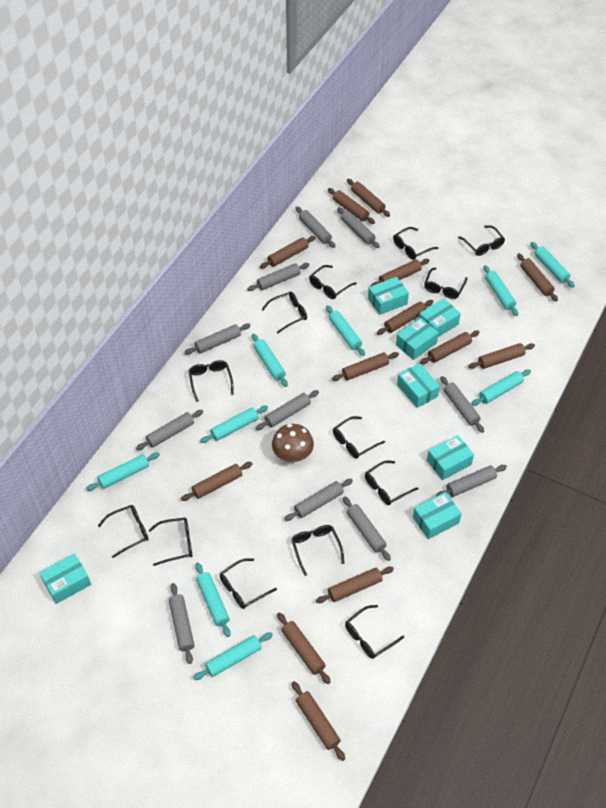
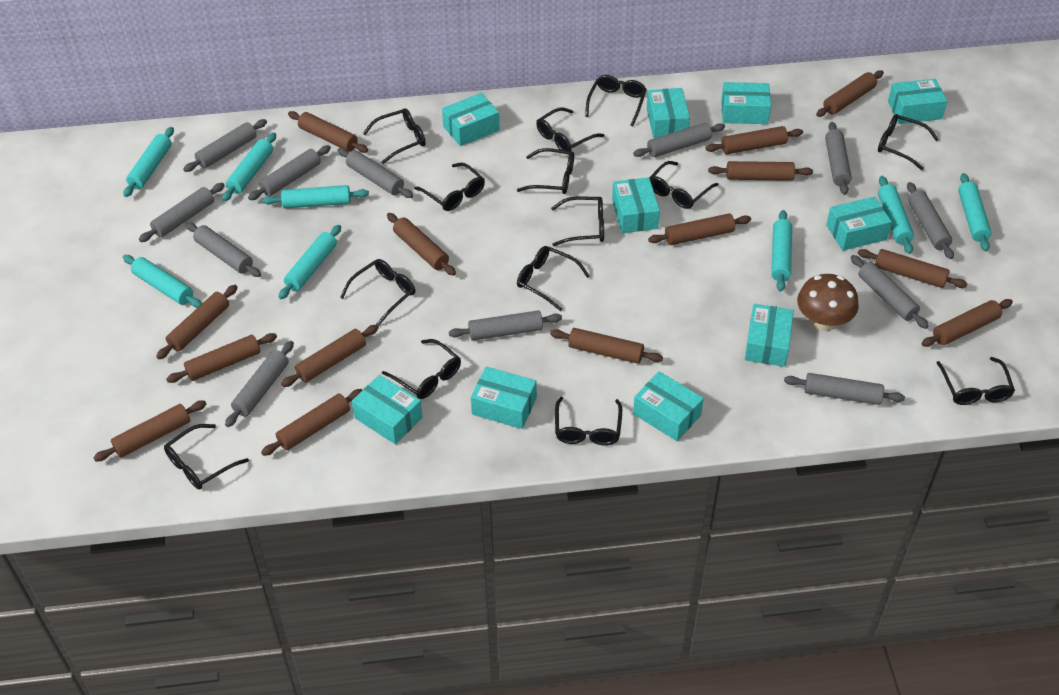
black glasses: [98,505,149,558] [149,518,192,566] [188,360,234,402] [220,558,277,609] [261,292,307,334] [291,525,345,576] [309,265,357,299] [333,416,385,459] [345,605,404,659] [365,460,418,505] [393,227,439,260] [424,268,467,299] [458,225,505,256] = 13 -> [164,424,249,490] [340,259,415,326] [363,108,426,164] [382,339,461,399] [414,163,485,211] [517,148,574,194] [517,246,590,311] [536,107,605,151] [551,196,604,246] [555,397,622,446] [585,75,647,126] [649,161,718,209] [878,114,939,170] [937,357,1015,405] = 14
brown rolling pin: [181,462,252,501] [260,236,316,269] [277,612,331,684] [292,681,345,761] [316,567,394,603] [328,188,375,224] [332,352,399,381] [347,179,390,217] [371,259,429,286] [377,300,433,335] [420,331,480,364] [468,343,535,369] [517,253,558,302] = 13 -> [93,400,206,462] [156,285,238,359] [166,333,277,383] [261,389,362,456] [281,325,379,387] [288,111,368,153] [387,213,456,276] [550,328,663,364] [648,213,751,245] [706,126,803,154] [708,161,813,181] [816,70,884,117] [857,249,968,288] [921,299,1013,347] = 14
grey rolling pin: [136,410,203,450] [169,583,195,664] [185,323,251,355] [247,263,309,291] [256,390,319,430] [284,479,353,521] [296,207,335,248] [337,207,380,248] [343,497,391,561] [436,465,507,497] [440,376,484,433] = 11 -> [139,183,225,242] [183,119,267,172] [186,222,261,277] [225,341,294,427] [248,145,331,200] [338,148,413,198] [449,310,562,341] [633,123,725,157] [784,373,905,405] [825,122,852,195] [851,255,929,329] [907,182,954,259] = 12
turquoise box: [39,553,91,604] [368,277,409,315] [396,318,439,360] [397,363,440,408] [413,492,462,539] [419,299,461,337] [427,435,474,480] = 7 -> [352,375,423,444] [442,93,500,146] [471,366,537,429] [612,177,660,233] [633,371,704,441] [647,88,690,138] [721,82,771,124] [745,304,794,367] [826,197,892,251] [888,79,947,124] = 10
turquoise rolling pin: [86,453,160,491] [193,632,273,680] [195,563,230,637] [200,406,268,443] [252,334,288,387] [326,305,365,356] [472,369,531,406] [483,265,518,316] [530,242,575,288] = 9 -> [123,255,202,308] [124,127,174,197] [222,133,276,201] [263,185,369,209] [279,225,341,299] [771,210,792,292] [878,176,914,254] [958,173,992,251] = 8

